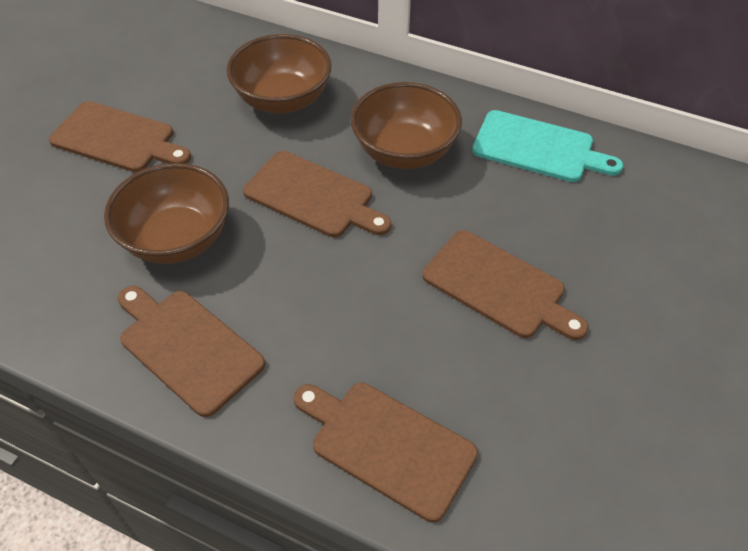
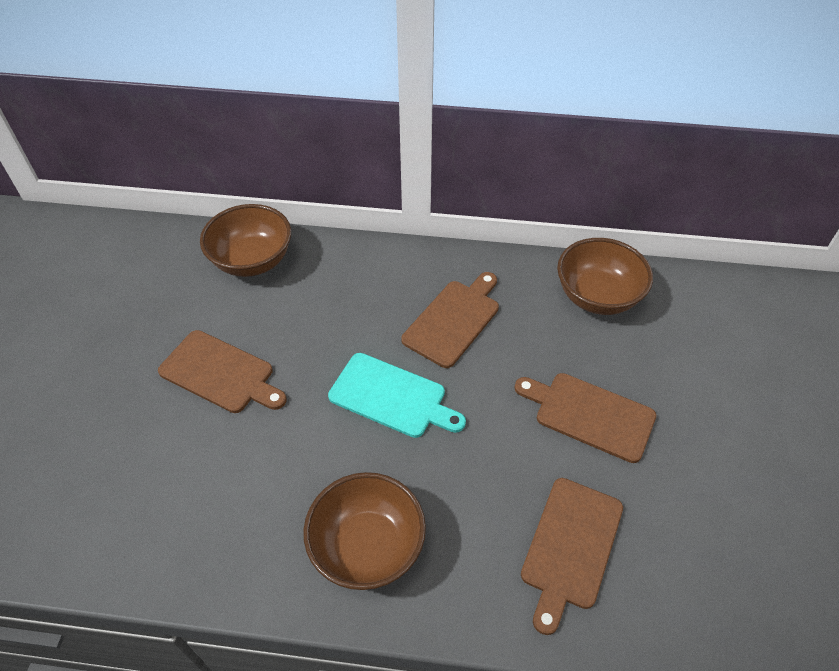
brown cutting board: [49,101,191,172] [118,286,265,417] [243,151,391,237] [294,383,478,522] [422,230,588,340] = 5 -> [158,330,287,413] [401,272,499,368] [514,373,656,463] [521,478,623,635] = 4

